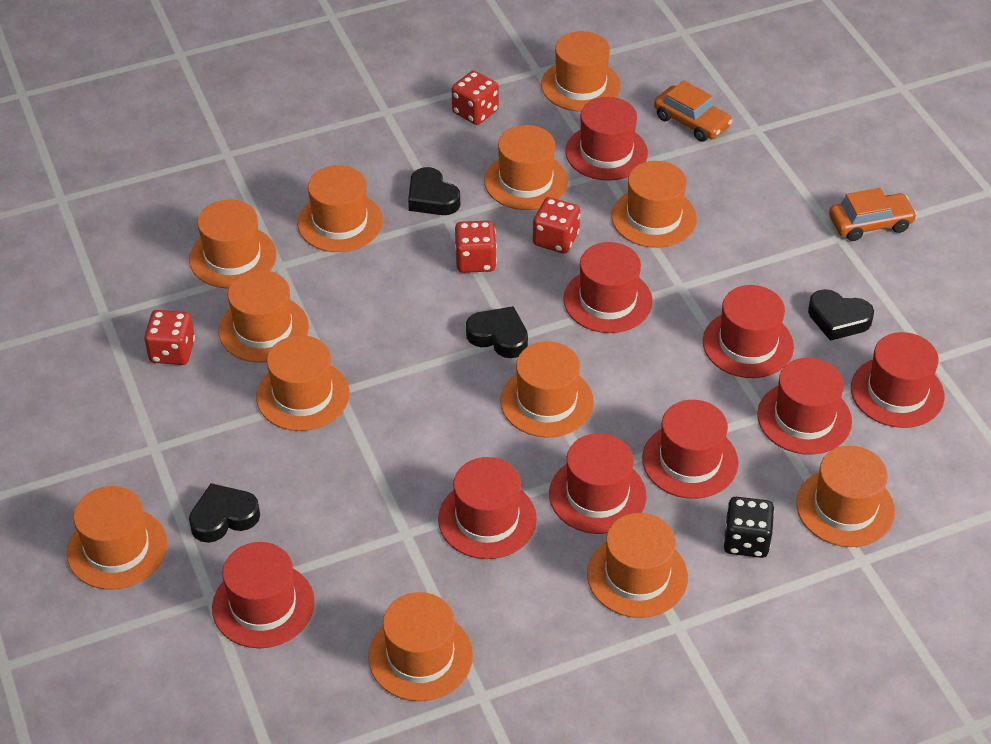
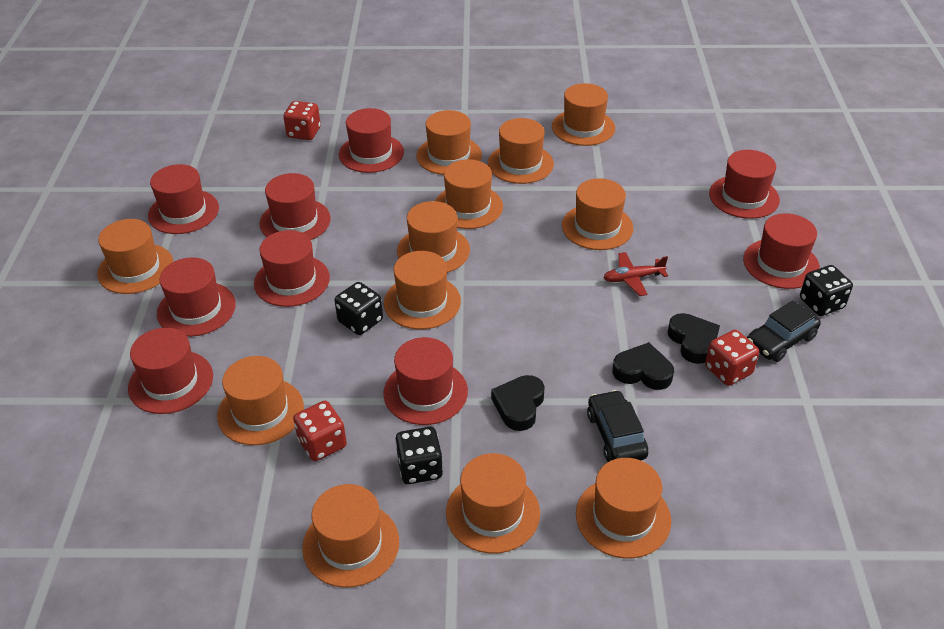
black car: none = 0 -> [587,390,648,462] [747,300,821,362] = 2
black dice: [723,497,774,558] = 1 -> [335,282,383,335] [395,427,443,484] [800,265,853,316] = 3
black heart: [189,483,260,543] [408,167,460,215] [466,306,528,358] [808,289,874,341] = 4 -> [491,375,545,431] [613,342,674,390] [667,313,720,364] = 3
orange car: [654,80,733,142] [829,188,917,241] = 2 -> none = 0
red dice: [144,310,195,365] [452,71,499,125] [455,221,497,273] [533,197,580,254] = 4 -> [284,101,321,140] [293,401,347,461] [705,330,759,386] = 3
red plane: none = 0 -> [603,252,668,296] = 1

